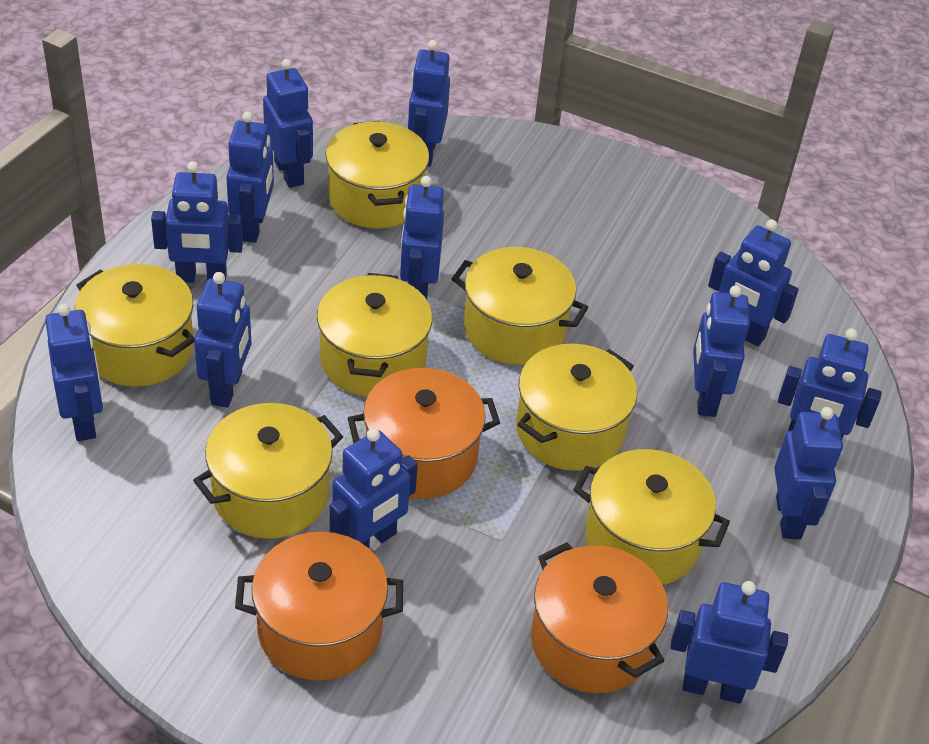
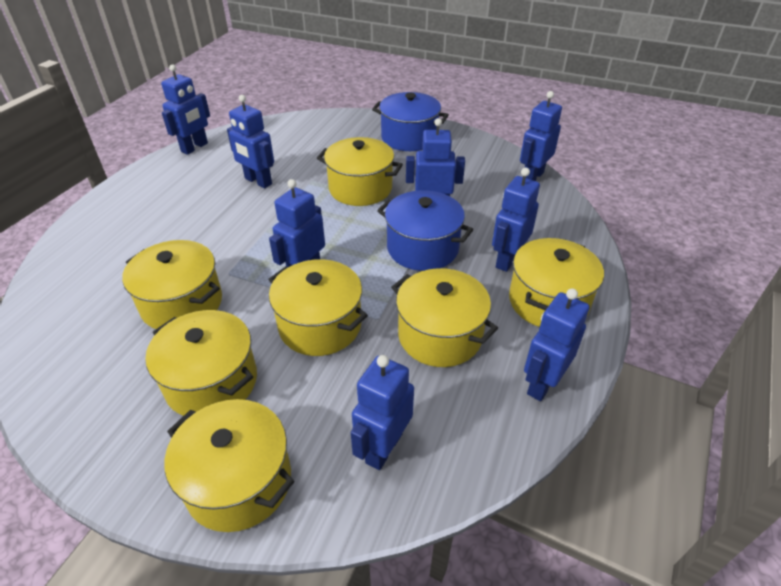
blue pot: none = 0 -> [372,92,449,151] [377,190,473,271] = 2
blue robot: [45,304,103,441] [151,161,243,283] [194,272,251,408] [226,111,274,243] [263,59,313,188] [330,428,418,548] [400,176,444,300] [408,40,450,167] [671,581,788,704] [693,285,750,417] [708,220,799,346] [774,407,843,539] [778,329,882,439] = 13 -> [161,64,210,155] [227,95,274,188] [269,179,325,267] [351,355,414,470] [406,118,465,196] [492,167,540,272] [520,91,562,181] [524,288,590,401] = 8
orange pot: [235,532,403,681] [348,368,500,499] [531,542,668,693] = 3 -> none = 0

